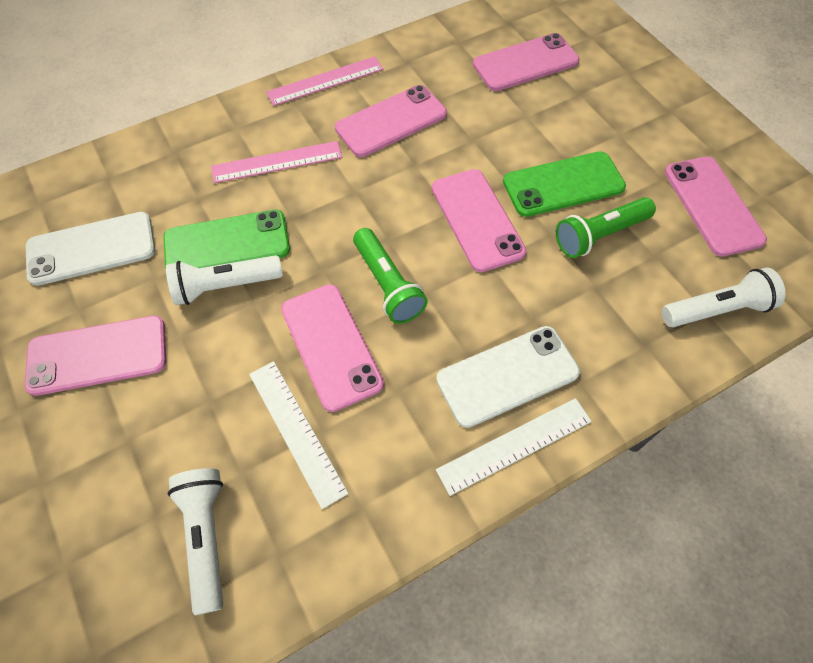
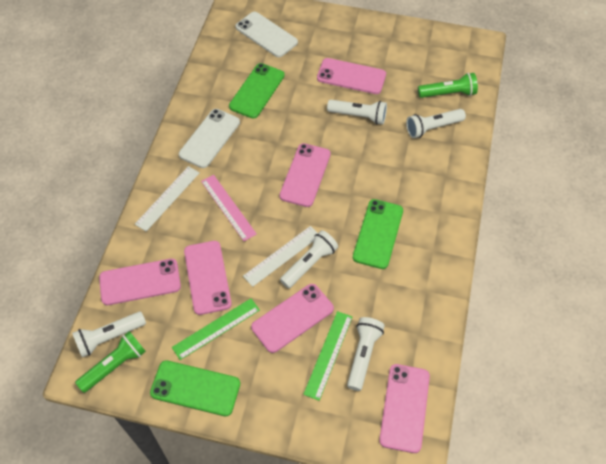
green phone: [163,210,290,269] [503,151,626,217] = 2 -> [150,360,240,416] [229,63,285,119] [353,199,403,269] = 3
green ruler: none = 0 -> [172,298,260,360] [303,311,352,401] = 2
pink ruler: [211,141,342,183] [266,56,383,106] = 2 -> [201,175,257,241] = 1
white flashlight: [166,255,283,305] [168,468,223,615] [662,268,786,327] = 3 -> [72,312,146,357] [280,230,338,289] [327,100,387,125] [347,317,385,391] [406,109,466,138] = 5

